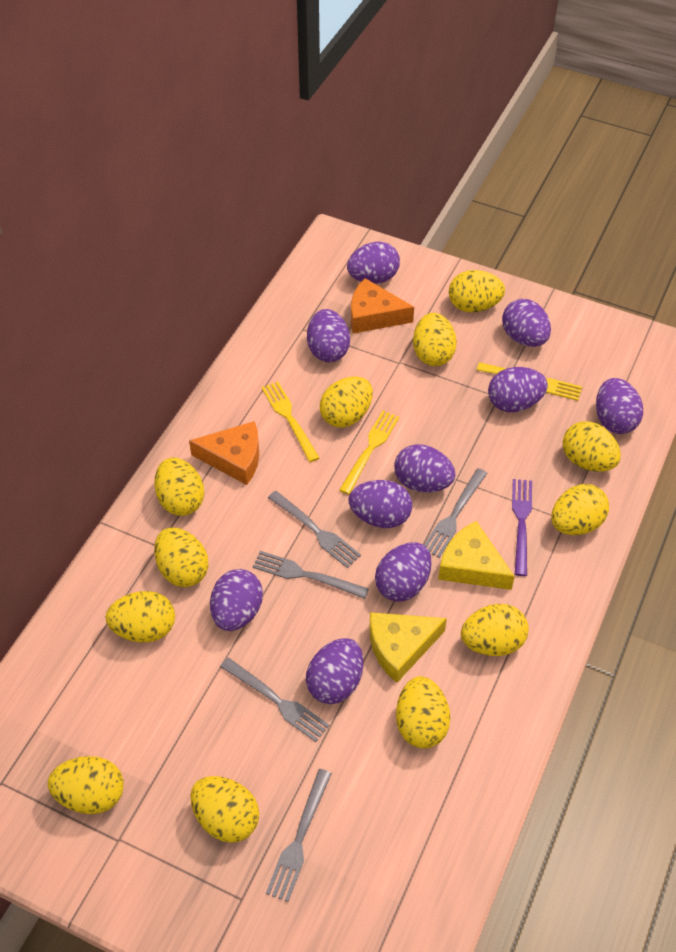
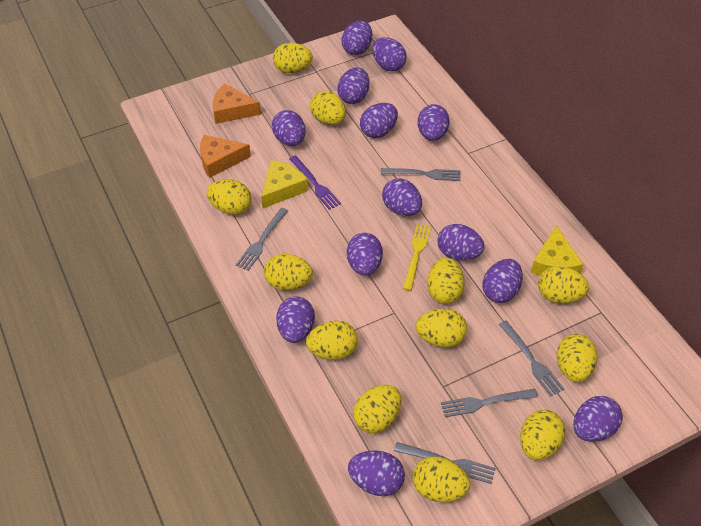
purple egg: [210,569,263,631] [306,638,363,704] [307,309,350,362] [347,242,400,284] [349,480,412,528] [375,542,432,602] [394,444,456,493] [488,367,548,412] [502,299,551,347] [596,378,643,434] = 10 -> [272,110,305,146] [276,297,315,343] [337,67,369,104] [341,21,372,55] [347,233,383,276] [348,450,405,496] [360,103,398,138] [372,37,407,71] [382,179,422,216] [417,104,449,141] [437,224,485,261] [482,259,523,303] [573,396,623,442] = 13
yellow fork: [261,381,319,462] [339,411,399,495] [477,362,582,401] = 3 -> [403,223,431,291] = 1

